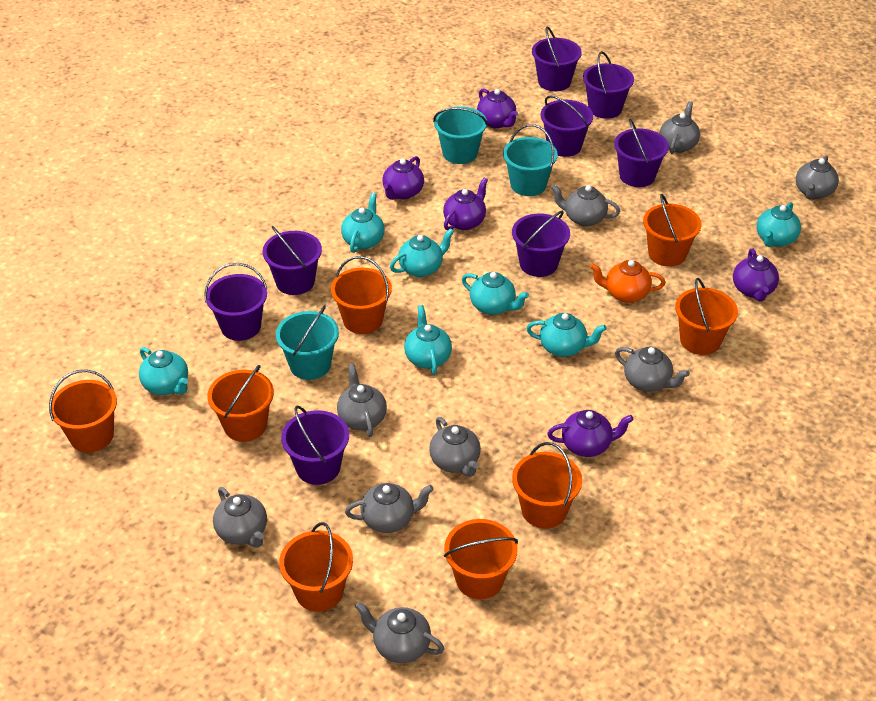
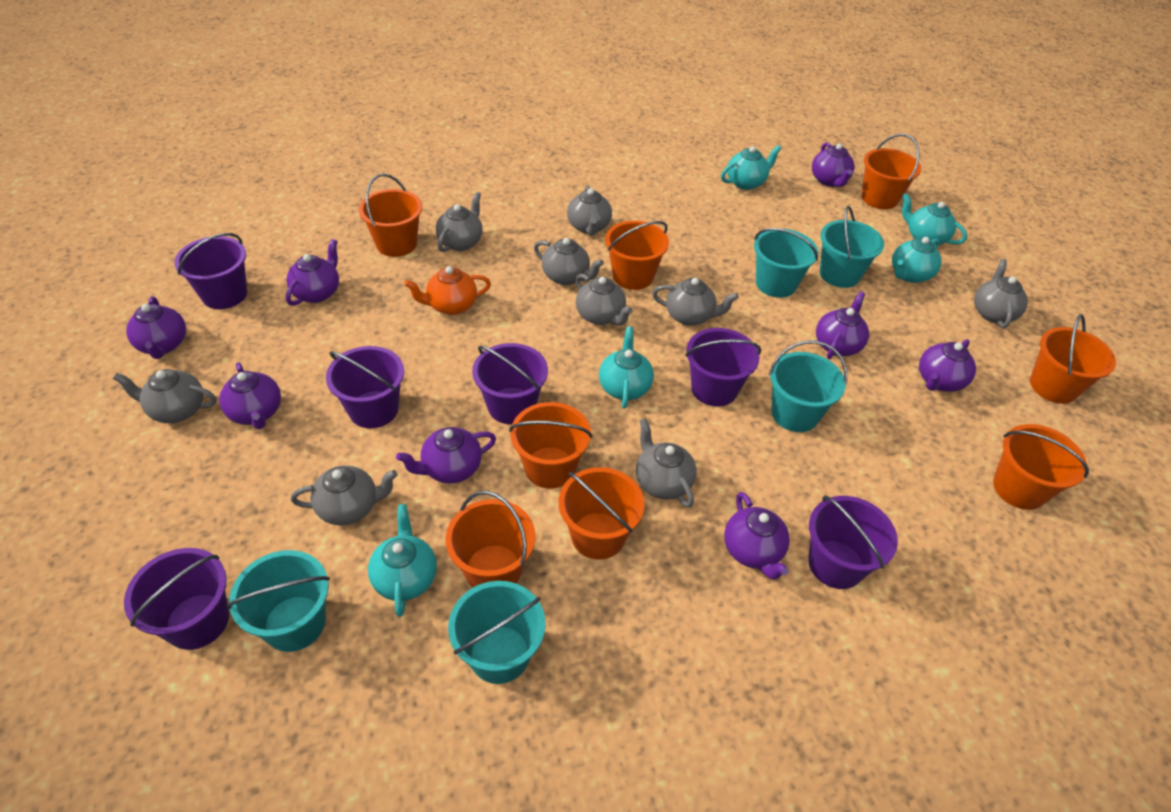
purple bucket: [204,263,267,341] [262,226,322,295] [281,406,349,485] [512,211,570,277] [532,26,582,91] [541,96,593,157] [583,51,634,119] [614,119,669,187] = 8 -> [124,548,229,650] [174,233,247,309] [326,346,404,428] [472,343,548,424] [685,328,761,407] [808,495,898,589] = 6
purple teapot: [382,156,424,200] [443,178,488,230] [477,89,518,128] [547,410,634,457] [733,248,779,301] = 5 -> [126,296,186,359] [219,362,281,429] [286,239,339,306] [396,427,496,484] [724,492,790,580] [812,142,854,187] [816,292,869,359] [919,339,976,392] = 8
turquoise bucket: [276,305,339,380] [433,106,488,164] [503,124,558,196] = 3 -> [227,550,330,652] [448,581,546,684] [754,228,818,298] [769,340,847,432] [820,206,884,288] = 5
turquoise teapot: [139,347,188,395] [341,193,385,253] [390,228,454,277] [404,305,452,375] [462,272,529,315] [526,313,607,357] [757,202,801,247] = 7 -> [368,504,437,617] [599,326,654,408] [721,145,782,190] [892,237,941,283] [902,193,967,245] = 5

